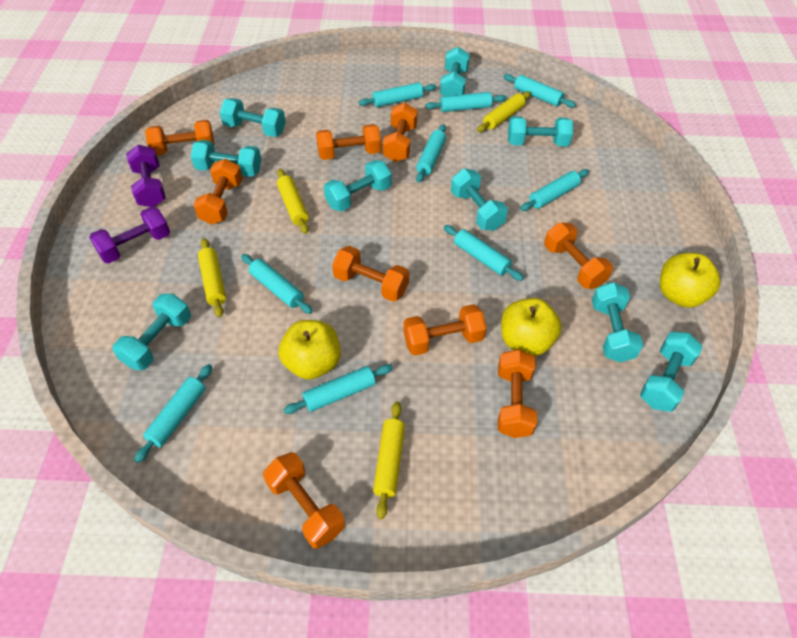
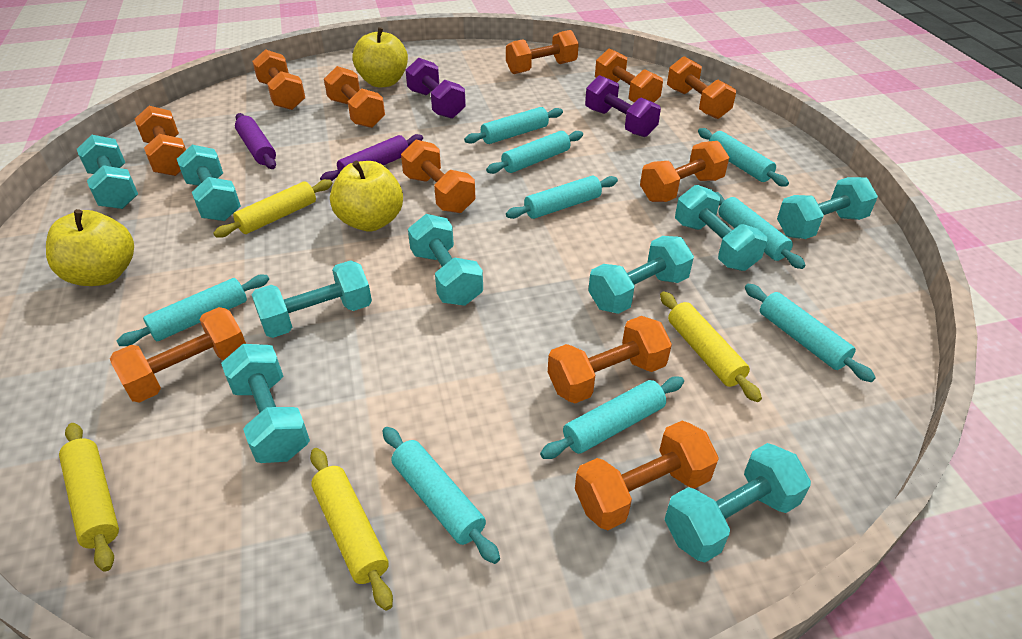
orange dumbbell: [145,120,215,155] [193,159,243,224] [263,452,345,549] [316,124,381,160] [332,246,409,302] [383,103,418,162] [403,304,487,355] [498,349,537,438] [544,222,613,289] = 9 -> [110,307,246,403] [135,106,186,176] [252,49,305,110] [324,66,385,128] [401,140,476,213] [506,30,579,74] [548,316,672,404] [575,421,719,530] [595,48,663,102] [640,141,729,202] [667,56,736,119] = 11
purple rolling pin: none = 0 -> [235,113,276,169] [320,134,423,181] = 2

